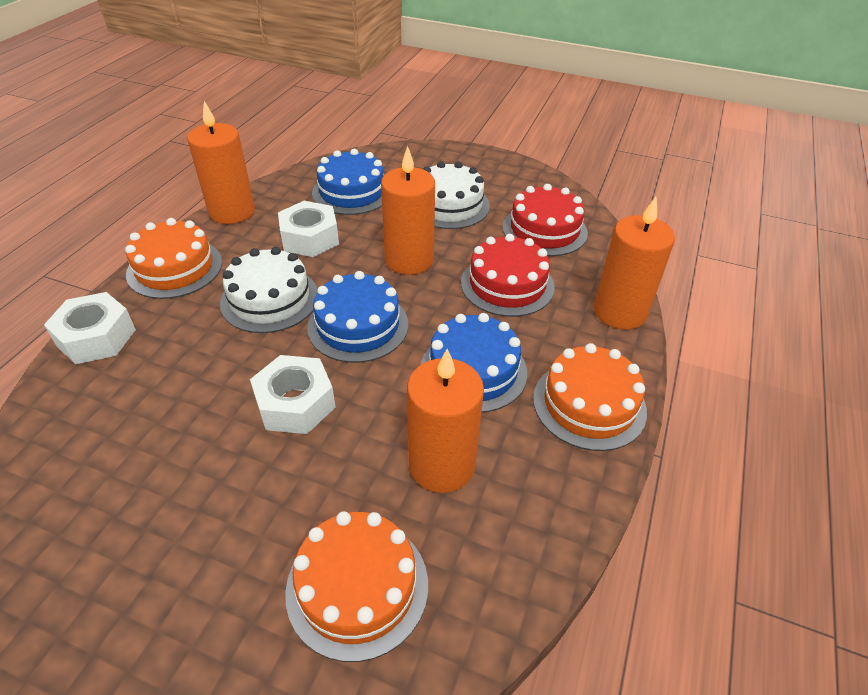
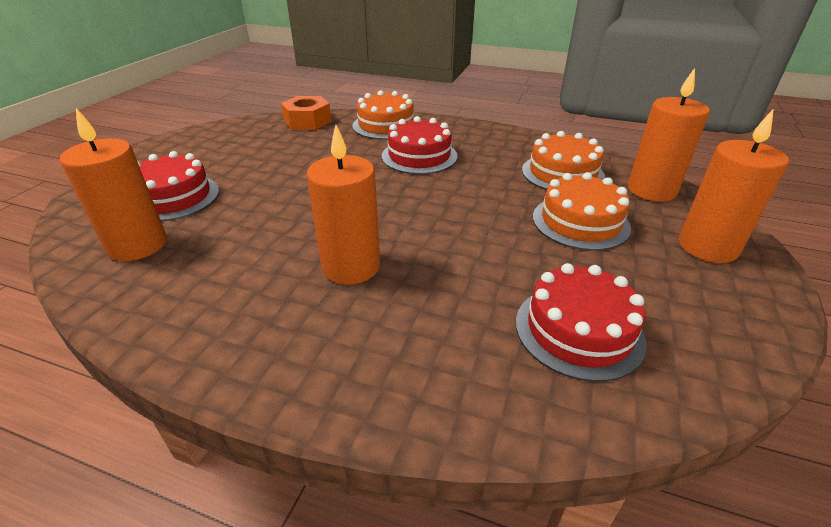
blue cake: [307,271,408,363] [312,149,384,215] [421,313,527,413] = 3 -> none = 0
orange nut: none = 0 -> [281,96,331,130] = 1
red cake: [461,234,555,317] [503,184,588,256] = 2 -> [137,151,219,221] [382,116,458,174] [516,263,647,382] = 3
white cake: [220,247,318,333] [423,161,490,229] = 2 -> none = 0
white nut: [44,292,136,365] [250,355,336,434] [278,201,339,257] = 3 -> none = 0

